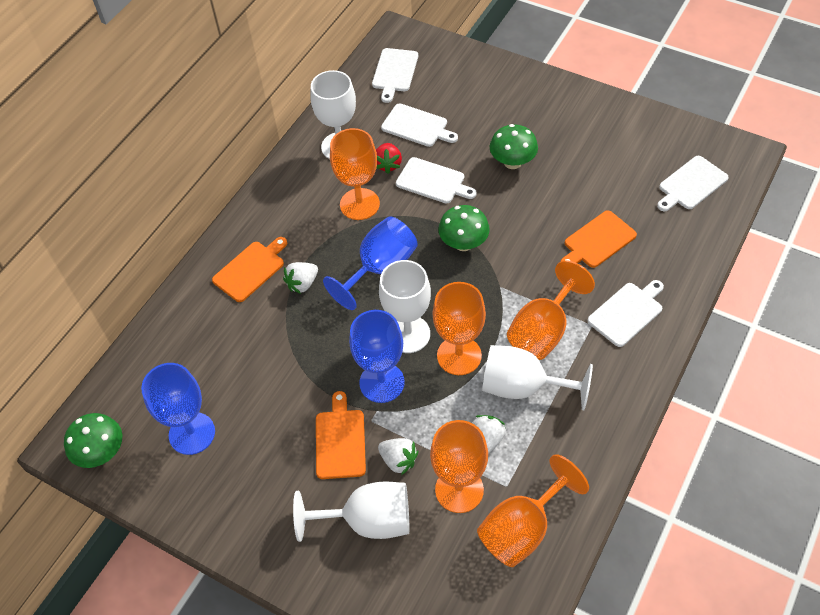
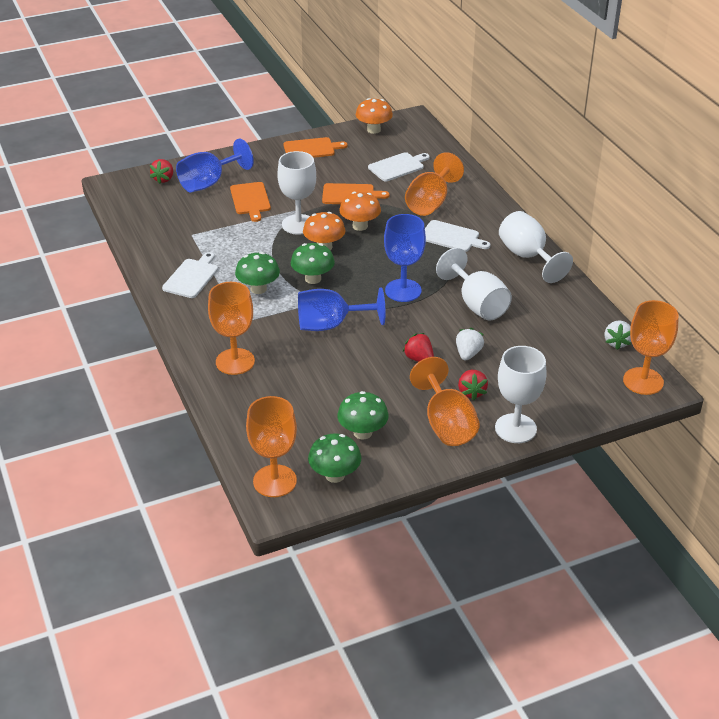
green mushroom: [64,413,122,468] [438,205,490,251] [490,124,538,169] = 3 -> [235,252,280,294] [291,243,335,284] [308,433,361,483] [337,391,389,440] = 4
orange mushroom: none = 0 -> [303,212,346,250] [339,192,381,231] [356,98,393,134] = 3
red strawberry: [376,143,402,174] = 1 -> [150,159,173,184] [403,333,434,362] [458,370,488,400] = 3
white cutting board: [372,48,418,103] [381,104,458,147] [396,157,477,204] [588,280,664,347] [657,156,729,211] = 5 -> [162,252,218,298] [368,152,430,181] [425,220,490,252] = 3
white strawberry: [283,262,318,294] [378,438,418,475] [472,415,506,454] = 3 -> [456,328,484,361] [605,321,631,350] = 2

